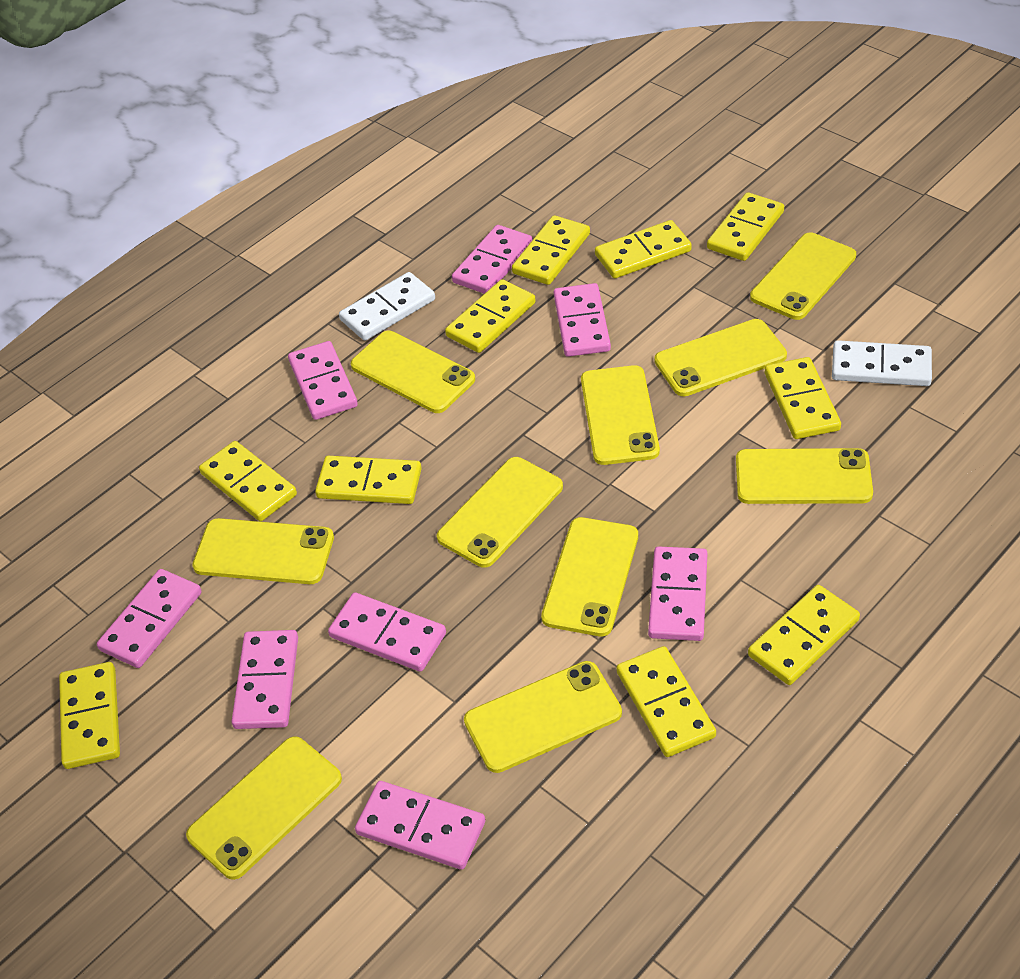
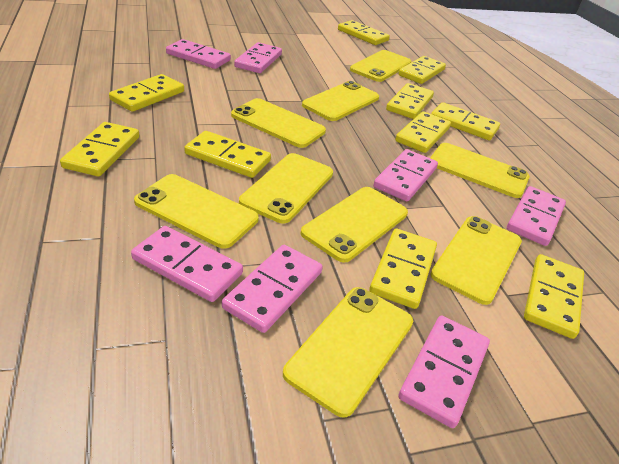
pink domino: [97,569,202,668] [231,630,298,729] [288,341,358,420] [328,593,446,672] [355,781,485,870] [452,225,533,294] [554,283,611,357] [648,546,708,641] = 8 -> [131,226,243,302] [166,39,231,69] [222,245,323,333] [234,42,282,73] [374,149,438,201] [399,315,490,428] [507,186,566,246] = 7
white domino: [339,272,435,341] [832,340,932,386] = 2 -> none = 0
yellow phone: [186,736,342,880] [192,518,334,584] [351,331,475,413] [437,457,563,568] [464,661,622,773] [541,517,638,636] [581,365,660,465] [655,319,787,396] [736,448,873,504] [750,232,856,320] = 10 -> [134,174,259,249] [231,98,326,148] [239,153,333,224] [283,287,413,418] [300,187,408,262] [302,81,379,121] [350,50,412,82] [430,143,530,198] [430,216,522,305] = 9

